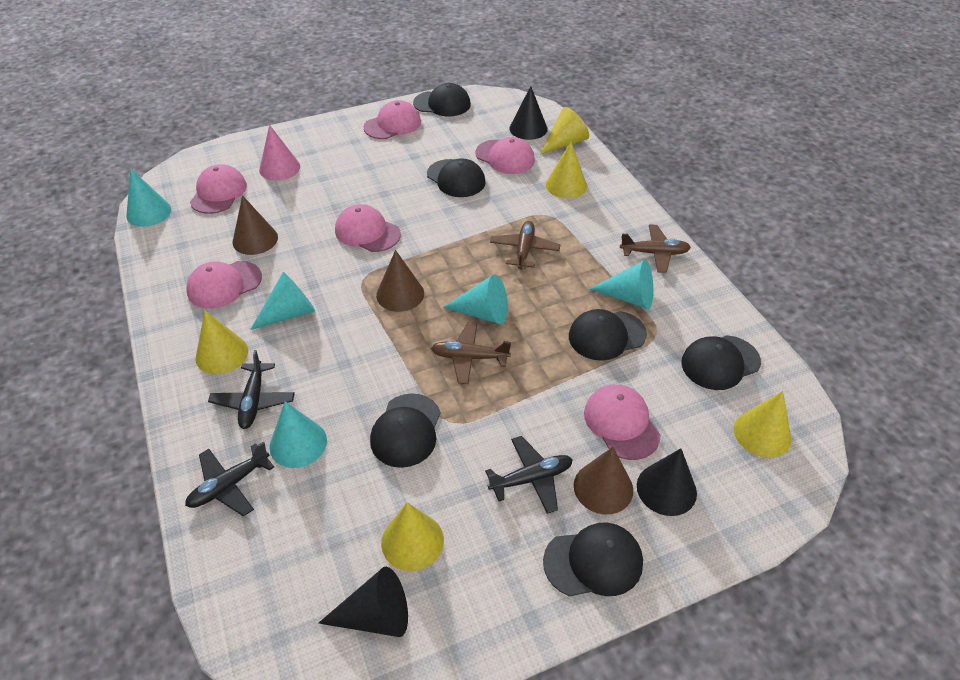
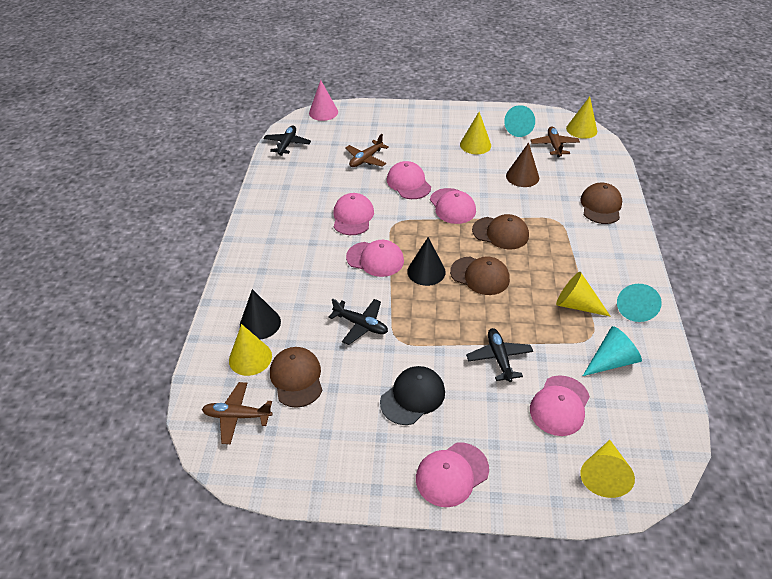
black cap: [370,393,441,468] [413,83,471,116] [427,158,486,197] [543,523,643,596] [569,309,647,361] [681,335,761,390] = 6 -> [380,366,445,425] = 1
black cone: [318,567,408,637] [509,86,548,140] [637,448,697,516] = 3 -> [240,289,281,340] [407,237,446,286] = 2
brown cap: none = 0 -> [270,347,322,408] [450,256,510,295] [472,214,529,249] [580,183,622,224] = 4
brown cone: [232,195,278,255] [376,250,424,312] [574,447,633,514] = 3 -> [506,142,539,187] = 1
turquoise cone: [126,169,171,227] [250,272,315,330] [269,401,327,468] [443,274,508,324] [590,260,653,309] = 5 -> [504,105,535,137] [583,326,642,376] [617,284,662,322] = 3

